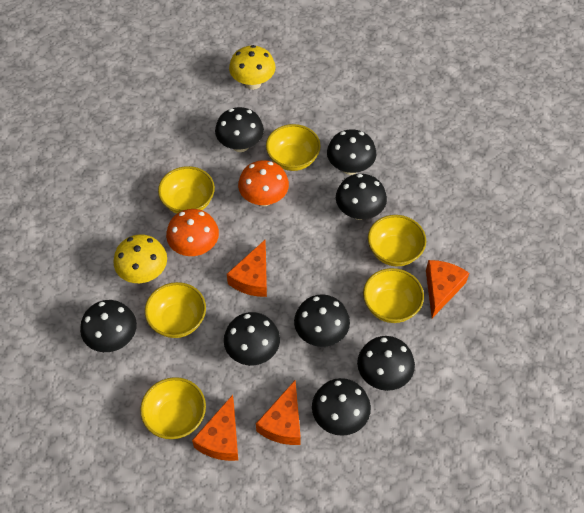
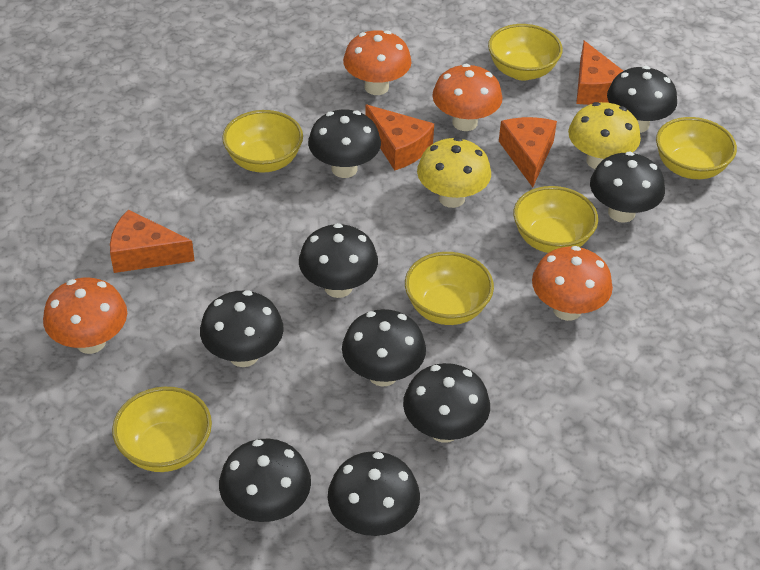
black mushroom: [80,300,137,352] [215,107,264,152] [224,312,280,365] [294,294,350,347] [312,378,371,436] [327,129,376,175] [336,174,387,220] [357,336,415,391] = 8 -> [200,290,284,367] [219,439,311,522] [299,223,378,298] [308,109,381,178] [328,451,420,536] [342,309,426,387] [403,363,490,443] [590,152,665,223] [607,66,677,133] = 9
orange mushroom: [166,209,219,256] [238,160,289,206] = 2 -> [43,278,127,354] [343,30,411,95] [432,64,502,131] [532,246,613,321] = 4

